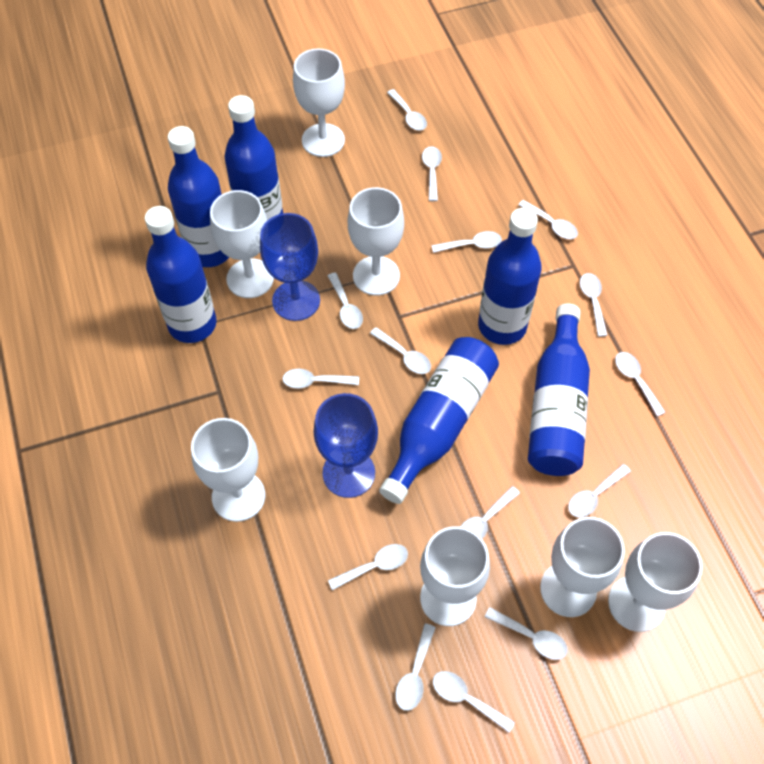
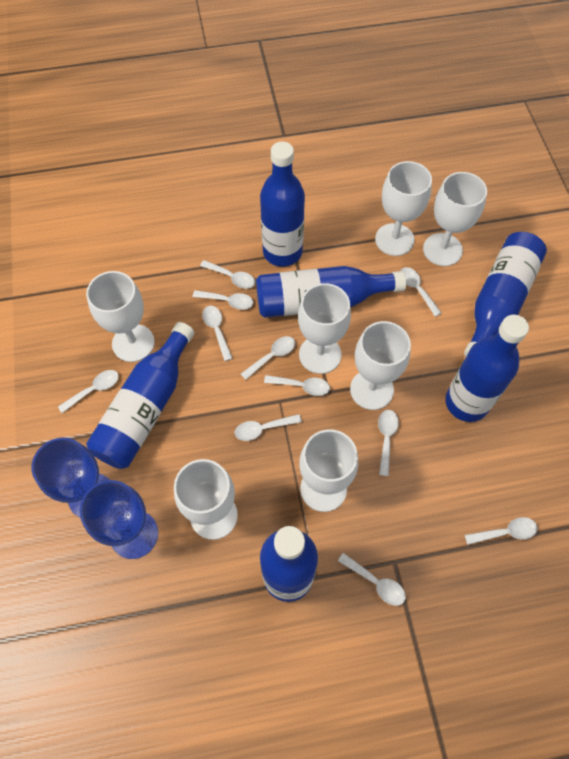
white spoon: [282,369,359,389] [327,272,363,329] [328,544,408,590] [370,327,431,374] [387,89,427,131] [395,623,436,711] [422,146,442,201] [431,231,502,253] [433,671,515,733] [460,486,520,539] [485,607,568,660] [518,200,578,239] [568,464,631,517] [580,273,607,337] [615,352,666,417] = 15 -> [58,370,119,413] [193,290,254,310] [200,260,255,289] [202,306,233,361] [235,414,302,441] [241,336,295,380] [264,375,330,396] [338,553,406,606] [378,410,399,476] [400,267,442,317] [465,517,538,545] = 11

